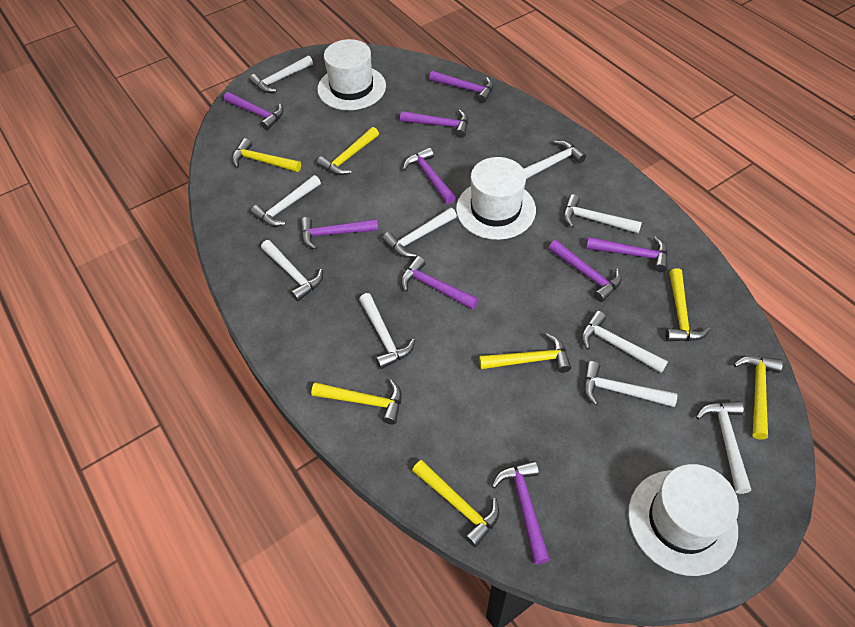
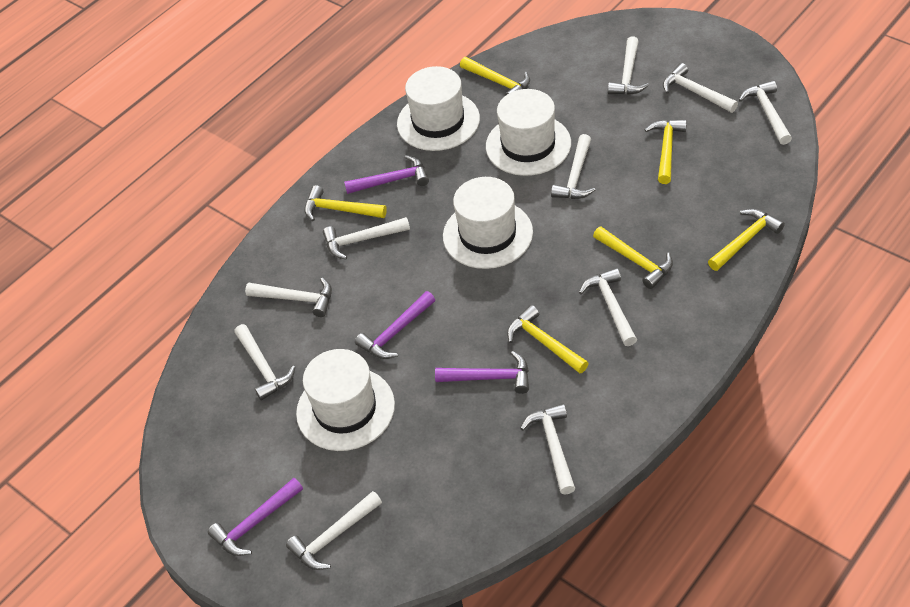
purple hammer: [224,92,284,130] [300,217,378,250] [400,110,468,138] [401,256,479,310] [403,147,456,204] [429,71,494,103] [492,461,550,564] [549,240,622,302] [586,236,668,272] = 9 -> [208,478,303,556] [344,155,429,194] [355,291,435,359] [435,351,529,394] = 4
white hat: [317,39,386,110] [456,157,536,240] [628,464,739,576] = 3 -> [296,349,395,451] [397,66,480,151] [443,177,533,269] [486,89,571,176] = 4
yellow hammer: [232,138,301,172] [311,380,402,424] [317,127,379,175] [412,460,499,547] [479,333,571,373] [666,268,711,341] [733,356,783,440] = 7 -> [304,185,387,221] [460,57,530,96] [507,305,589,373] [593,227,673,289] [644,119,687,184] [708,209,785,271] = 6

